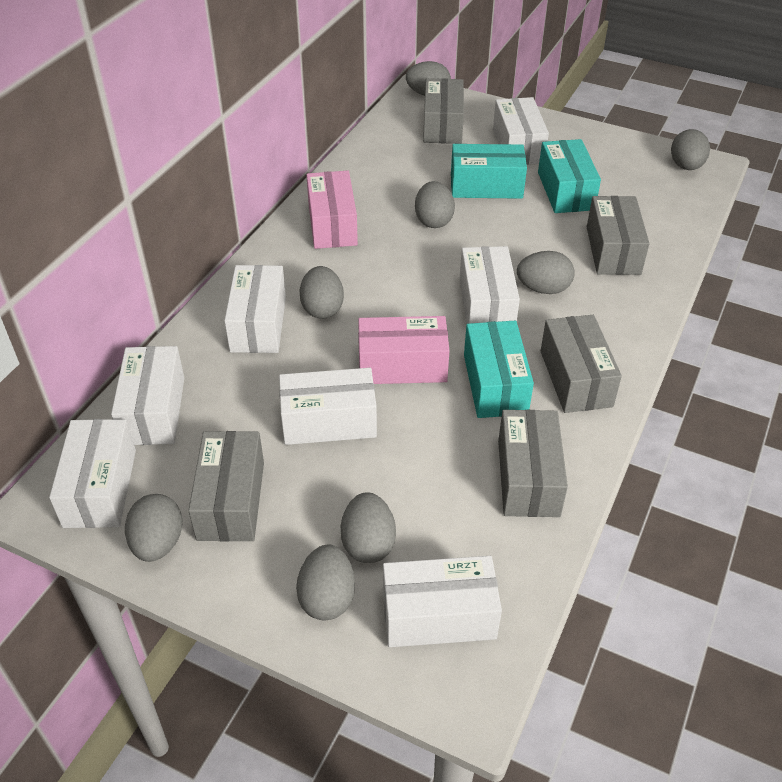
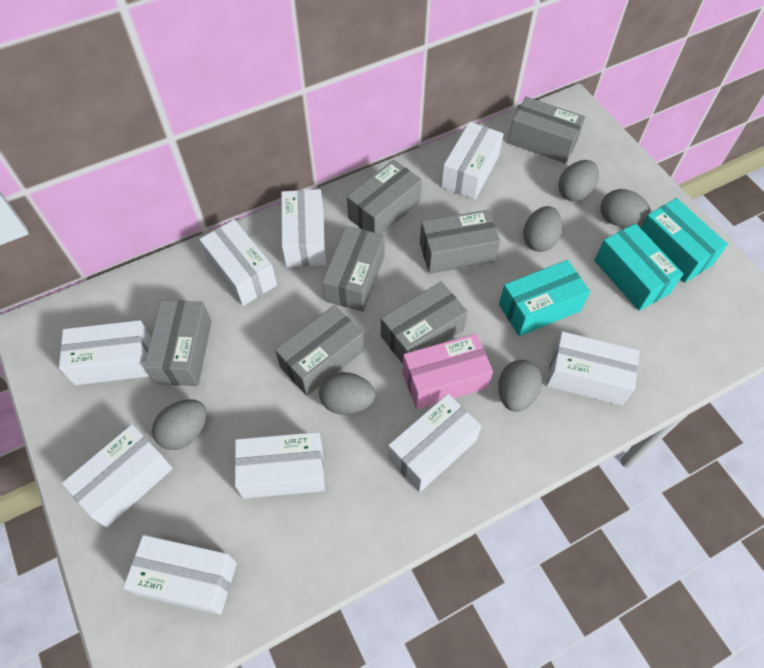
grey box: [188,431,264,542] [423,78,464,144] [498,410,568,517] [541,315,622,413] [587,196,650,275] = 5 -> [144,300,212,386] [275,305,364,396] [322,226,385,312] [347,160,422,234] [381,282,468,364] [420,210,500,274] [508,97,585,164] = 7
grey egg: [125,494,183,562] [296,544,355,620] [299,266,344,319] [341,492,396,563] [406,61,451,96] [415,181,455,228] [517,251,575,294] [671,129,710,170] = 8 -> [152,400,207,450] [319,372,375,415] [498,360,542,412] [523,206,562,252] [558,160,599,201] [601,189,651,227] = 6
pink box: [306,171,358,249] [358,316,450,384] = 2 -> [402,334,493,409] = 1
white box: [49,419,136,528] [111,346,184,445] [224,265,286,353] [279,368,377,445] [383,556,502,647] [460,246,520,324] [493,97,549,165] = 7 -> [59,320,151,385] [62,424,173,528] [123,535,237,615] [199,220,277,306] [235,432,325,498] [281,189,326,267] [388,394,481,492] [441,122,504,200] [546,331,640,406] = 9

